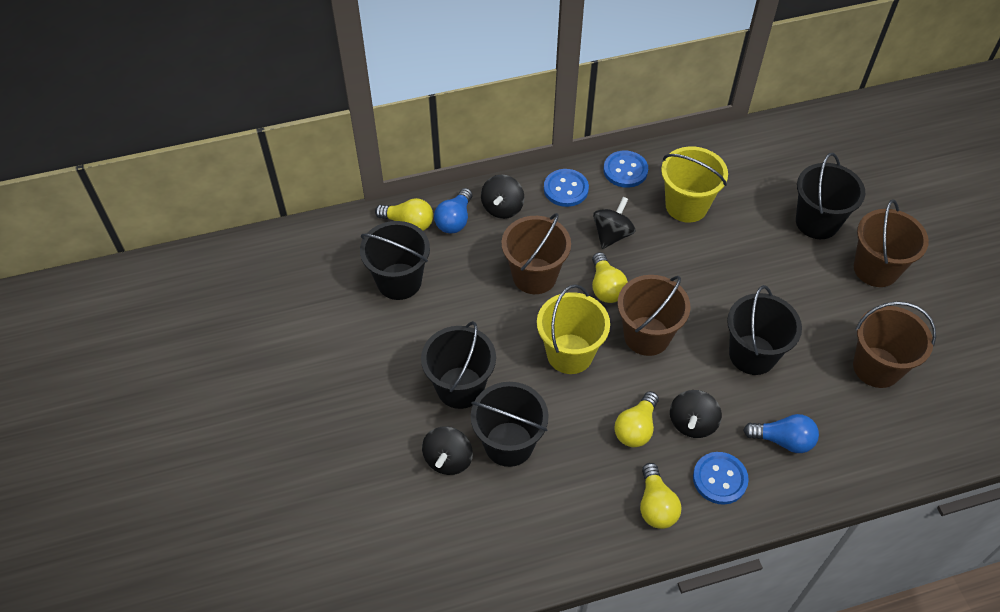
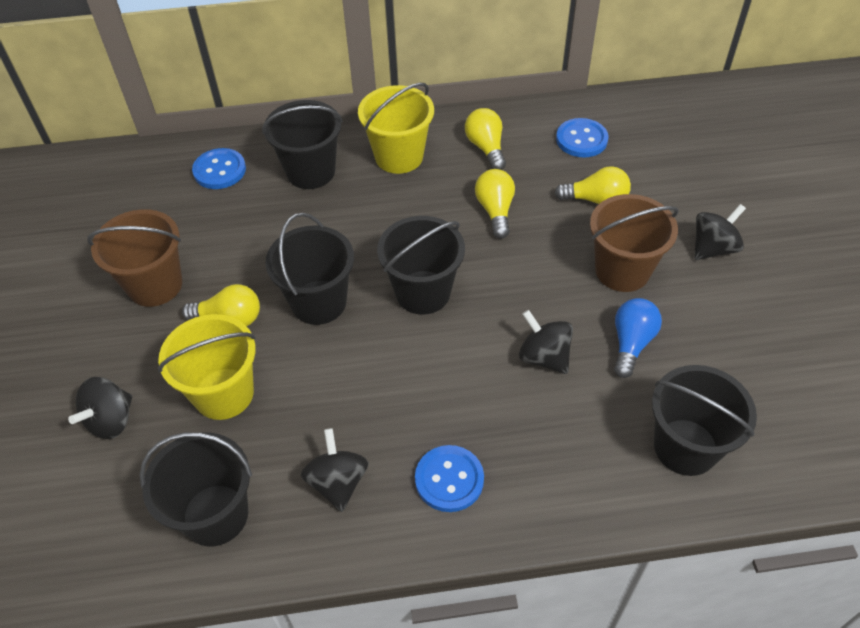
blue light bulb: [434,188,472,233] [743,414,819,453] = 2 -> [614,298,662,378] = 1
brown bucket: [501,213,571,294] [618,275,690,356] [853,301,936,388] [854,199,929,287] = 4 -> [88,209,182,307] [590,194,679,292] = 2

